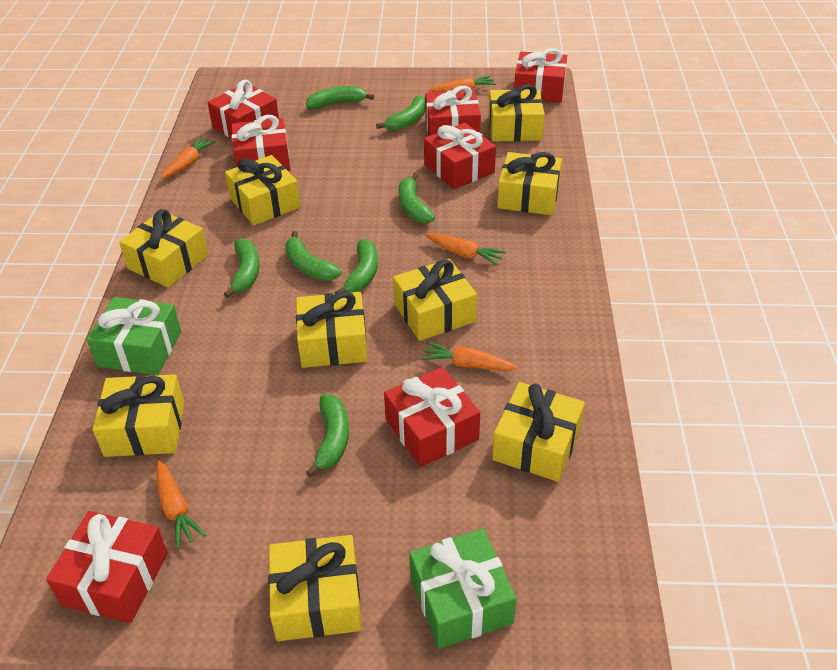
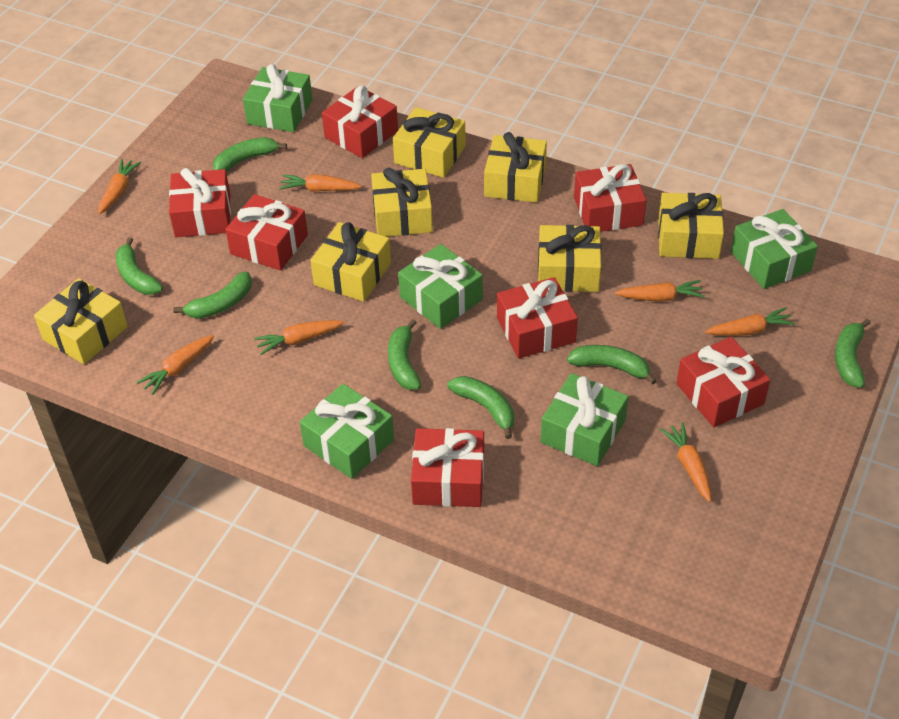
green gift: [87,297,181,375] [409,529,516,649] = 2 -> [243,64,312,132] [300,384,394,479] [398,244,483,329] [541,373,628,466] [731,209,818,289] = 5
orange carrot: [157,460,206,548] [161,137,216,179] [421,342,518,371] [425,233,506,266] [428,75,496,92] = 5 -> [98,159,141,215] [137,335,214,395] [254,320,344,355] [279,174,361,192] [614,280,705,302] [660,422,711,502] [705,307,795,336] = 7
yellow gift: [93,374,184,457] [119,209,209,288] [225,155,300,225] [268,535,362,641] [296,291,368,368] [393,259,477,341] [489,84,545,142] [492,382,585,482] [497,152,562,215] = 9 -> [34,278,128,364] [310,222,391,302] [371,168,433,237] [393,107,466,178] [484,132,547,203] [538,225,601,292] [658,193,724,259] = 7

